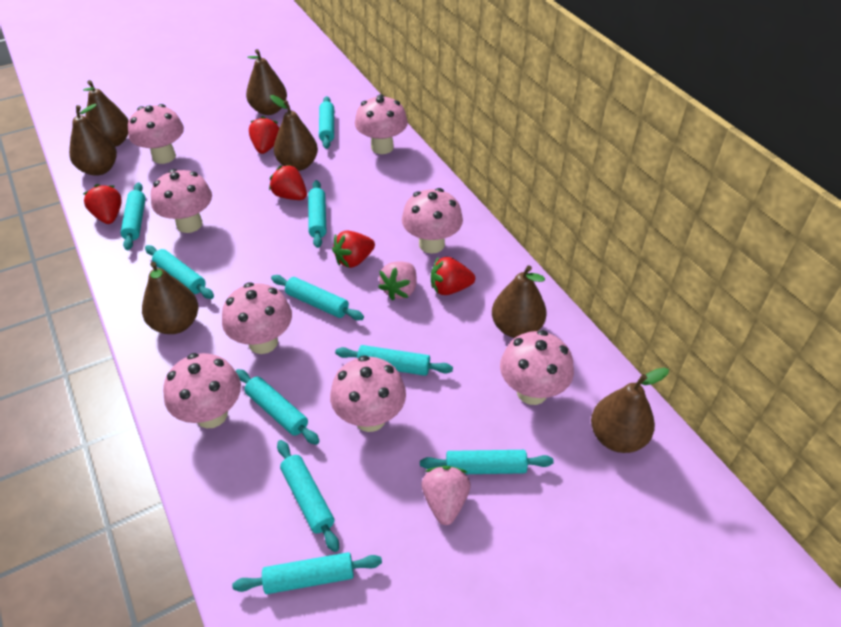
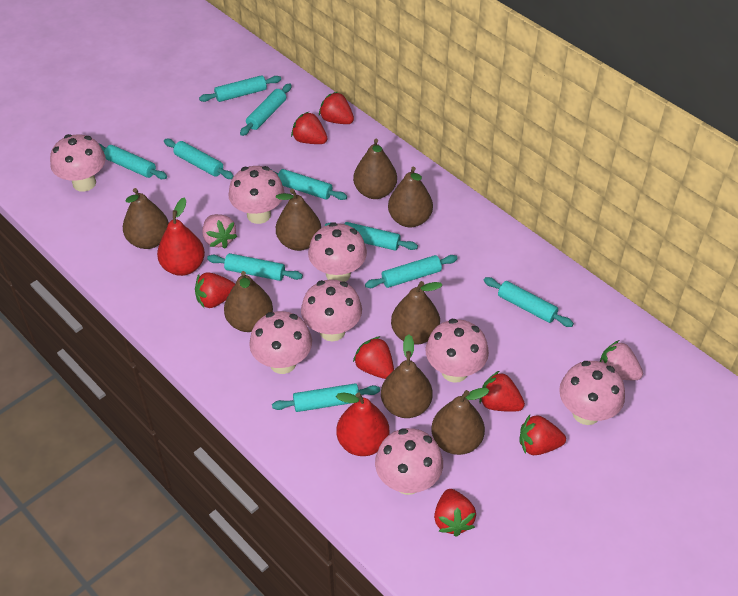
brown pear: [69,104,117,176] [83,80,128,147] [142,262,198,334] [246,49,287,115] [270,95,318,171] [492,266,547,338] [591,368,669,453] = 7 -> [123,188,169,249] [224,271,273,332] [276,189,321,251] [353,139,397,199] [381,334,432,418] [388,167,433,227] [391,281,442,345] [431,388,489,455] = 8
red pear: none = 0 -> [157,197,205,276] [336,392,390,456] = 2
red strawberry: [83,184,122,224] [249,116,279,154] [269,164,307,200] [332,230,375,268] [431,256,475,295] = 5 -> [195,272,235,308] [291,112,328,144] [319,92,354,124] [353,336,394,379] [434,489,476,537] [479,371,525,412] [520,415,566,455] = 7

